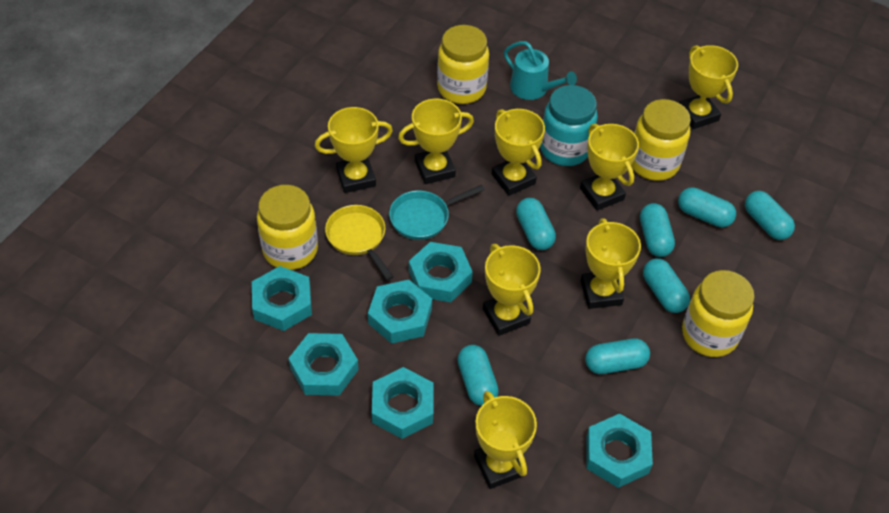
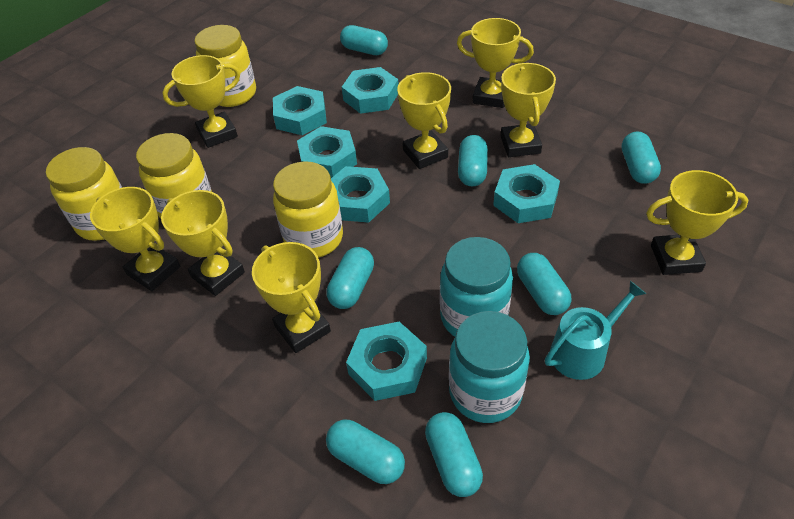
turquoise jar: [540,85,598,166] = 1 -> [440,237,513,337] [449,311,530,423] = 2
turquoise pan: [389,185,485,240] = 1 -> none = 0
yellow pan: [325,205,394,281] = 1 -> none = 0

